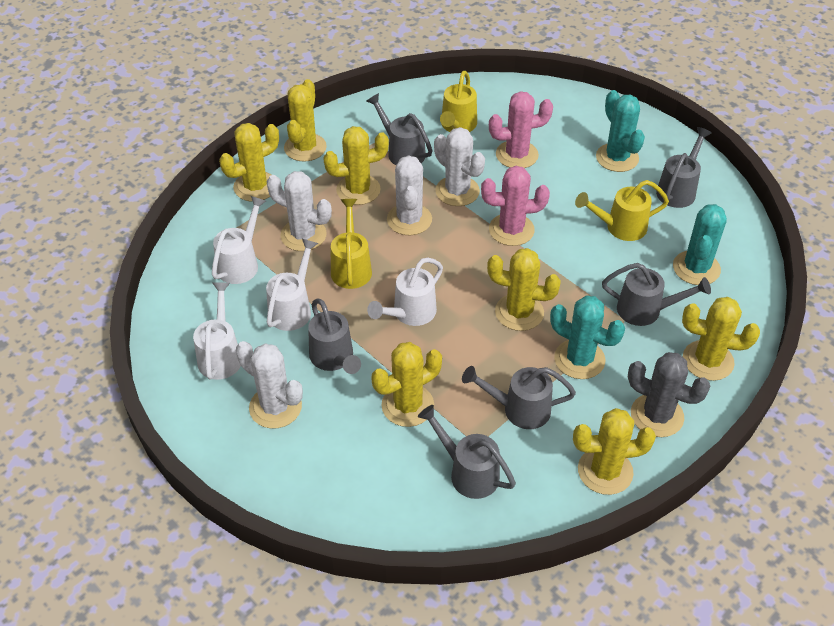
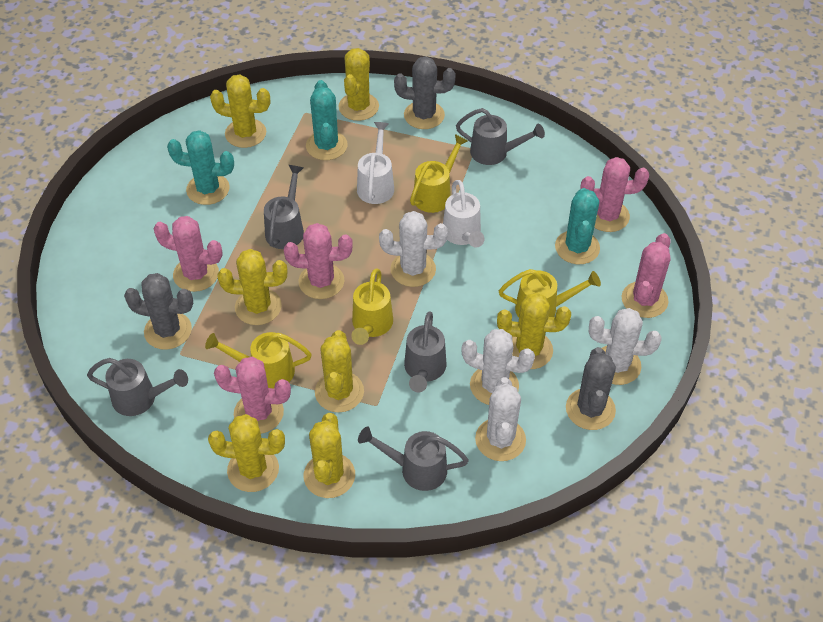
grey cactus: [628,352,710,437] = 1 -> [124,273,193,350] [394,56,456,129] [566,347,616,430] = 3
grey watering can: [308,299,361,374] [367,93,433,165] [418,405,516,499] [462,366,576,429] [602,263,711,326] [656,127,712,208] = 6 -> [87,358,188,416] [264,165,304,249] [358,426,469,491] [404,312,446,392] [456,108,545,165] = 5
pink cactus: [481,166,550,246] [489,91,553,168] = 2 -> [153,216,223,292] [214,357,291,434] [284,223,353,299] [580,157,649,232] [622,233,671,318] = 5
white watering can: [193,282,241,380] [212,196,266,284] [266,239,318,331] [367,258,443,326] = 4 -> [357,122,394,204] [443,180,484,248] = 2
yellow watering can: [331,199,372,289] [440,71,477,132] [575,180,669,241] = 3 -> [205,332,312,389] [351,268,393,345] [410,134,468,213] [499,269,601,317] = 4

